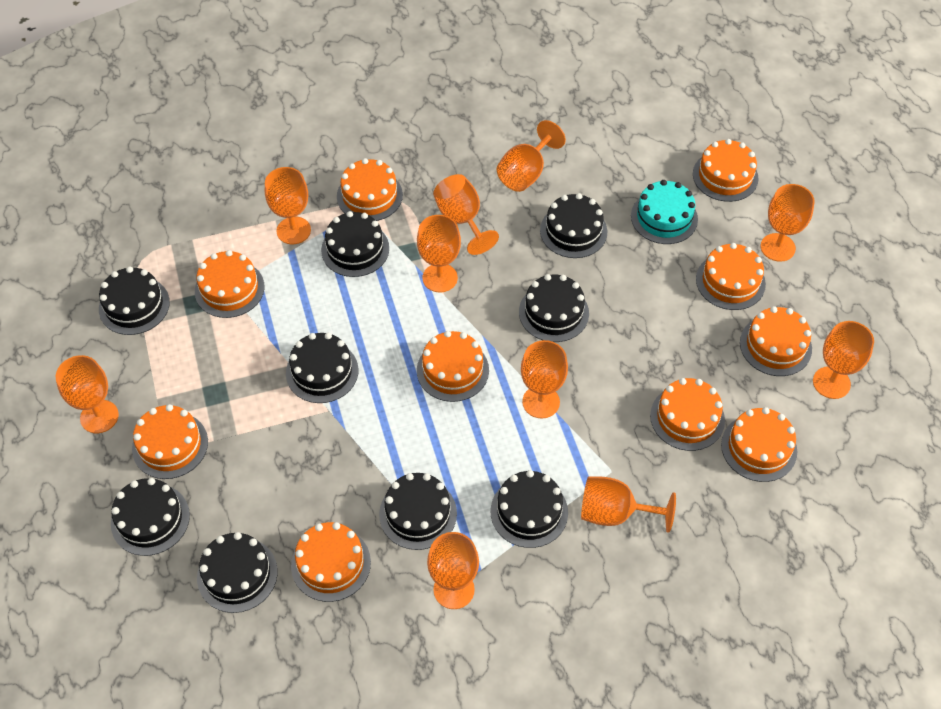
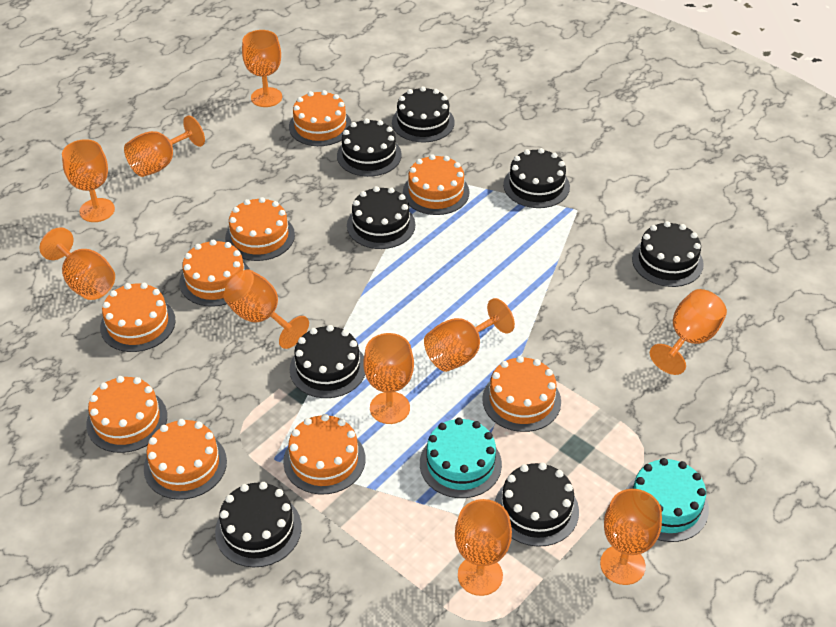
black cake: [99,266,170,335] [111,478,190,556] [197,532,277,613] [286,333,358,403] [321,211,389,277] [379,473,457,550] [491,470,568,548] [519,274,589,342] [540,193,607,258] = 9 -> [215,482,302,567] [290,325,365,398] [337,118,402,177] [347,186,415,249] [392,86,455,142] [495,462,579,547] [503,148,570,208] [632,221,704,287] = 8
orange cake: [132,404,208,479] [195,250,265,318] [291,522,371,602] [337,158,403,221] [417,331,489,402] [650,378,725,451] [693,139,759,202] [696,243,766,310] [721,407,797,482] [740,306,812,376] = 10 -> [86,376,167,453] [100,283,176,352] [144,419,227,500] [179,240,250,307] [225,197,295,261] [283,414,365,494] [289,90,352,146] [403,154,469,215] [482,356,561,432] = 9
turquoise cake: [631,180,698,244] = 1 -> [420,418,502,498] [626,458,709,542] = 2

